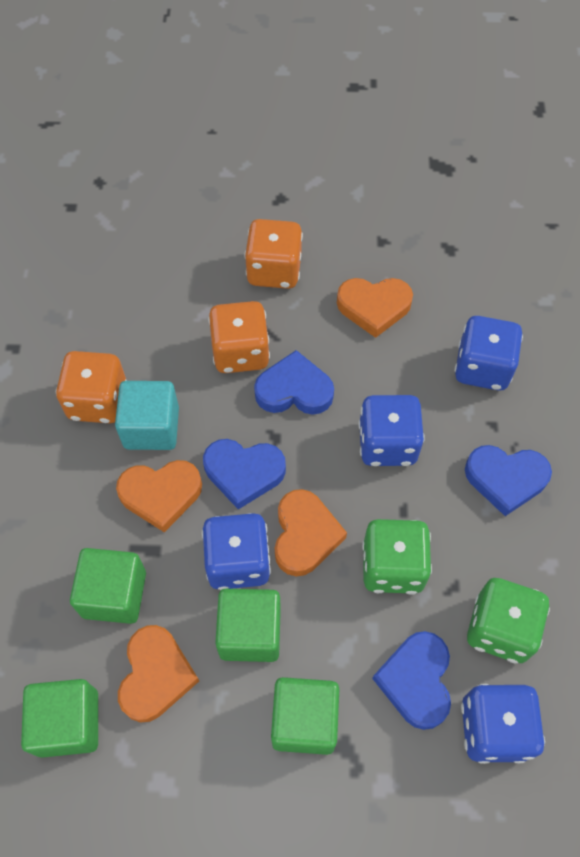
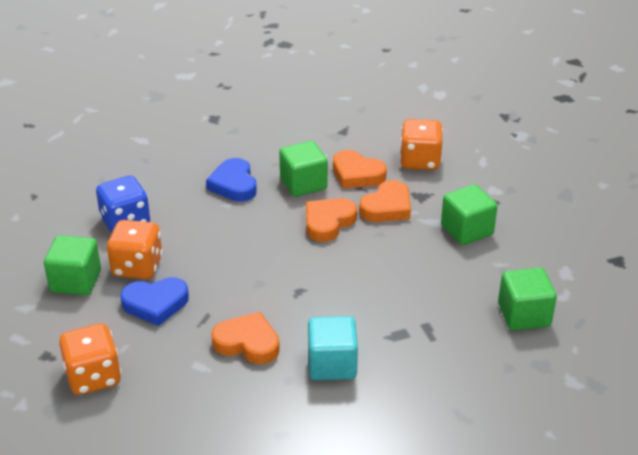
blue dice: [202,513,271,590] [358,395,425,466] [454,316,523,391] [461,684,545,764] = 4 -> [96,176,150,233] = 1
blue heart: [203,439,286,509] [254,350,334,415] [372,631,451,730] [465,445,552,516] = 4 -> [120,277,189,326] [206,158,257,202] = 2
green dice: [362,519,432,595] [467,578,550,663] = 2 -> none = 0

